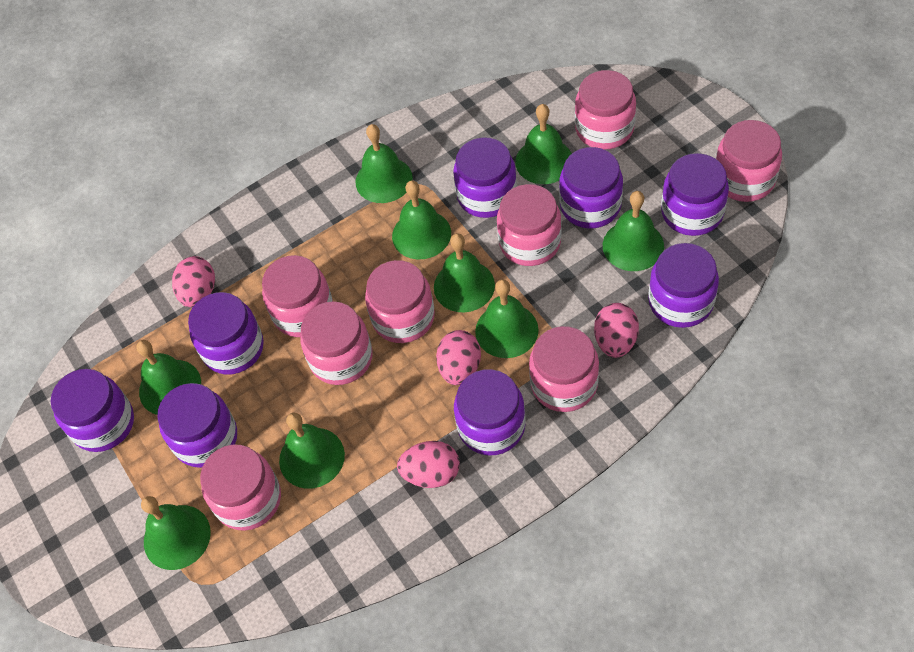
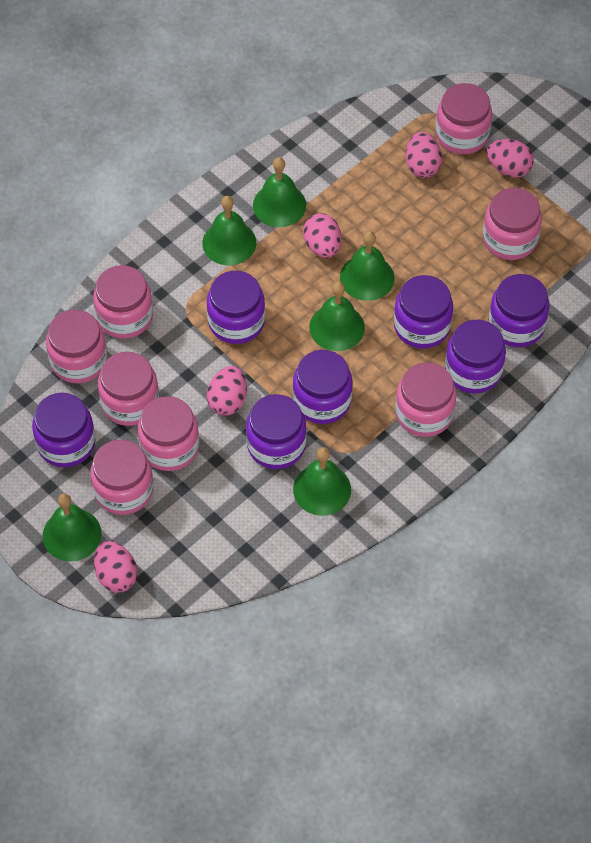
green bell: [136,340,201,415] [141,496,211,570] [279,413,345,489] [355,124,413,203] [392,180,451,259] [434,233,495,312] [475,279,539,358] [515,104,572,184] [603,191,664,271] = 9 -> [43,493,102,562] [202,196,256,266] [253,157,306,227] [293,447,351,516] [309,282,365,351] [340,231,394,301] = 6
pink egg: [172,256,215,307] [397,441,460,488] [436,330,481,385] [594,303,639,358] = 4 -> [94,541,137,593] [207,366,247,415] [303,214,341,258] [405,132,442,178] [487,139,534,178] = 5
purple jar: [51,369,134,452] [157,383,237,468] [188,292,264,375] [453,137,517,218] [454,369,526,456] [559,147,623,228] [648,243,719,328] [661,153,729,236] = 8 -> [32,393,95,467] [207,271,265,344] [246,394,307,469] [293,350,353,424] [394,275,453,349] [445,320,506,393] [489,274,550,347] = 7

